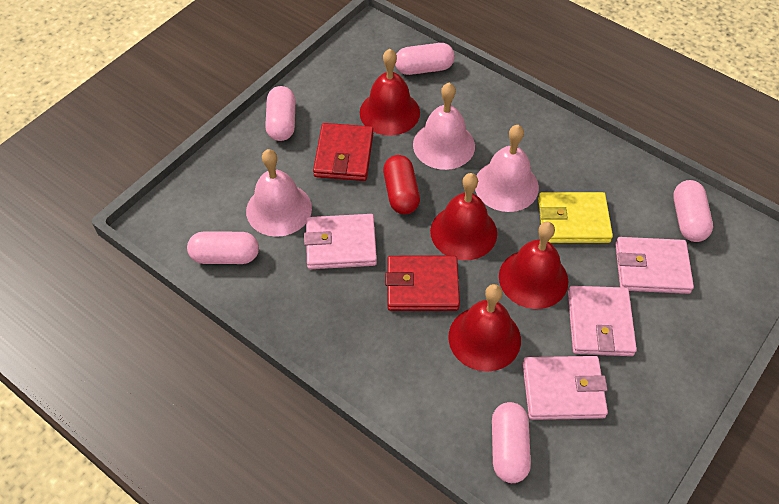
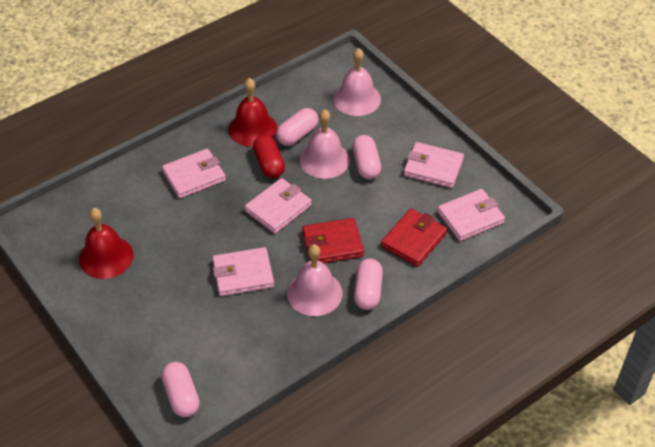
pink capsule: [187,231,259,264] [265,86,295,141] [395,43,455,75] [492,402,531,483] [673,180,713,242] = 5 -> [161,362,200,417] [276,108,318,146] [352,135,381,179] [354,259,383,310] = 4
pink wallet: [304,214,377,269] [523,356,608,420] [568,286,637,356] [615,237,694,294] = 4 -> [162,149,226,198] [212,247,274,296] [245,178,312,234] [404,142,464,188] [437,189,505,241] = 5
red bell: [360,49,420,136] [430,173,497,260] [448,284,521,372] [499,222,568,309] = 4 -> [79,208,133,279] [228,78,277,147] = 2
yellow wallet: [538,192,613,243] = 1 -> none = 0

